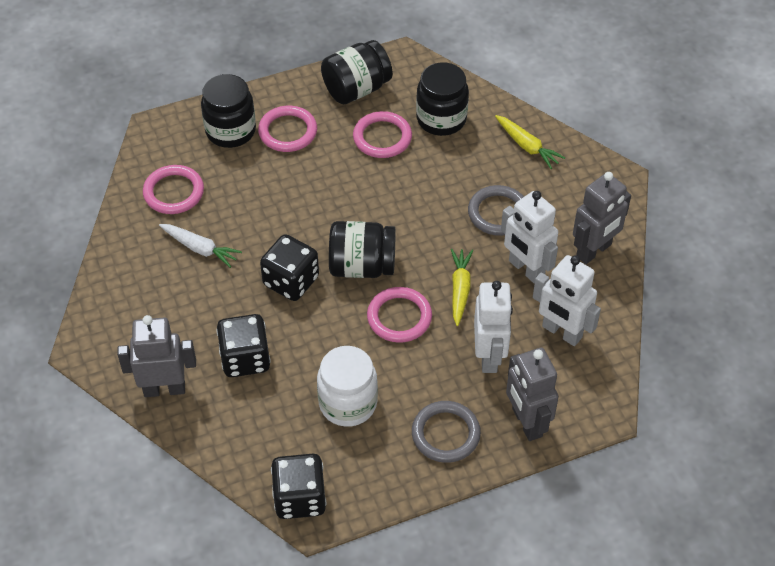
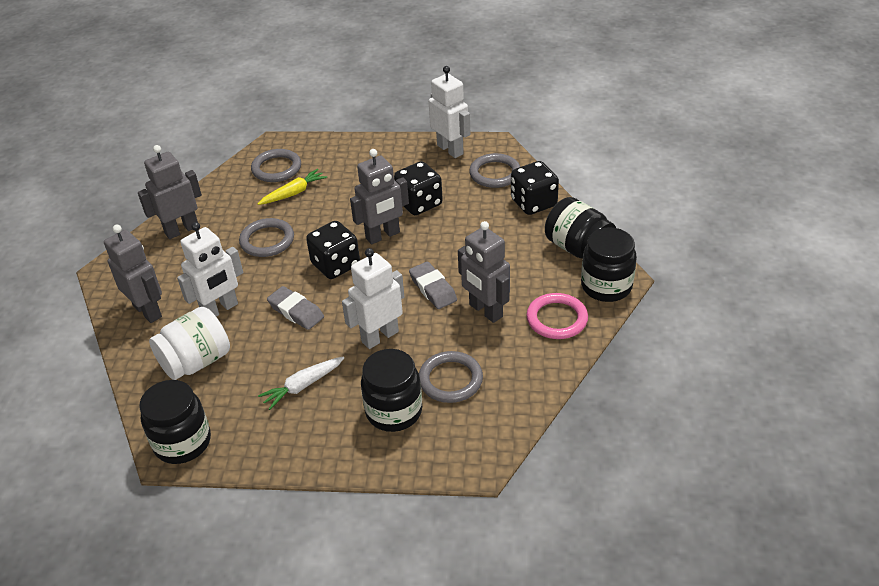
grey eraser: none = 0 -> [267,286,324,330] [409,261,457,309] = 2
grey ring: [412,401,481,463] [468,185,524,236] = 2 -> [239,218,294,257] [251,149,301,182] [419,351,483,403] [469,153,520,188] = 4
grey robot: [117,315,196,397] [506,348,559,441] [573,172,631,264] = 3 -> [104,224,162,323] [138,145,202,239] [350,149,409,244] [458,221,510,323] = 4
pink ring: [143,165,204,214] [258,106,317,152] [353,111,412,158] [367,287,432,343] = 4 -> [526,293,588,339] = 1
yellow carrot: [451,249,473,326] [495,115,565,169] = 2 -> [258,169,327,205] = 1

